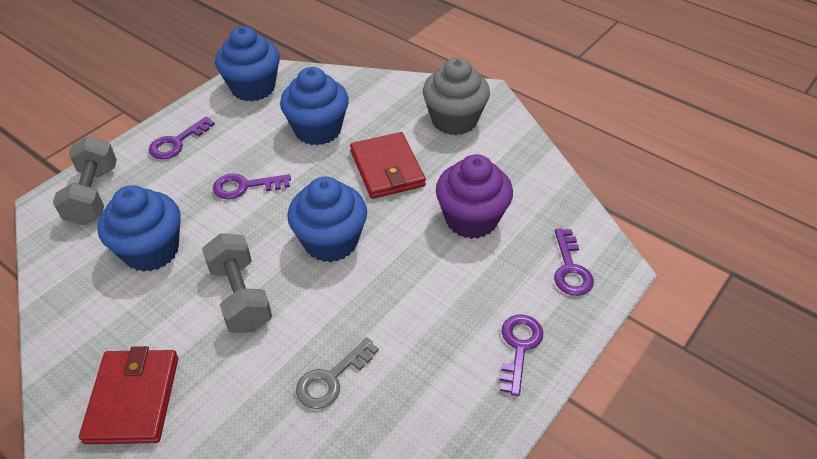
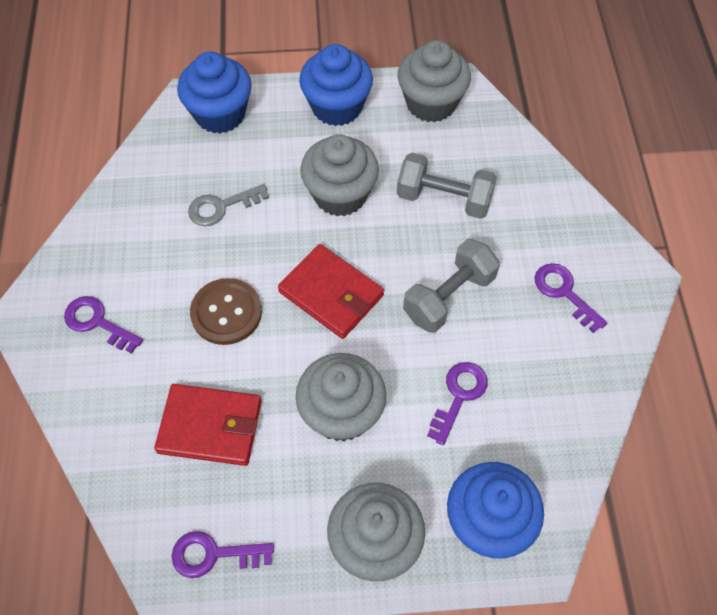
blue cupcake: [97,185,181,272] [215,26,280,101] [280,67,349,145] [288,177,367,262] = 4 -> [177,52,252,134] [299,44,373,126] [447,462,544,558] = 3
brown button: none = 0 -> [190,278,262,345] = 1
grey cupcake: [423,58,490,135] = 1 -> [296,353,386,442] [300,134,379,216] [327,483,425,581] [398,40,471,122] = 4
purple cupcake: [436,154,513,239] = 1 -> none = 0

